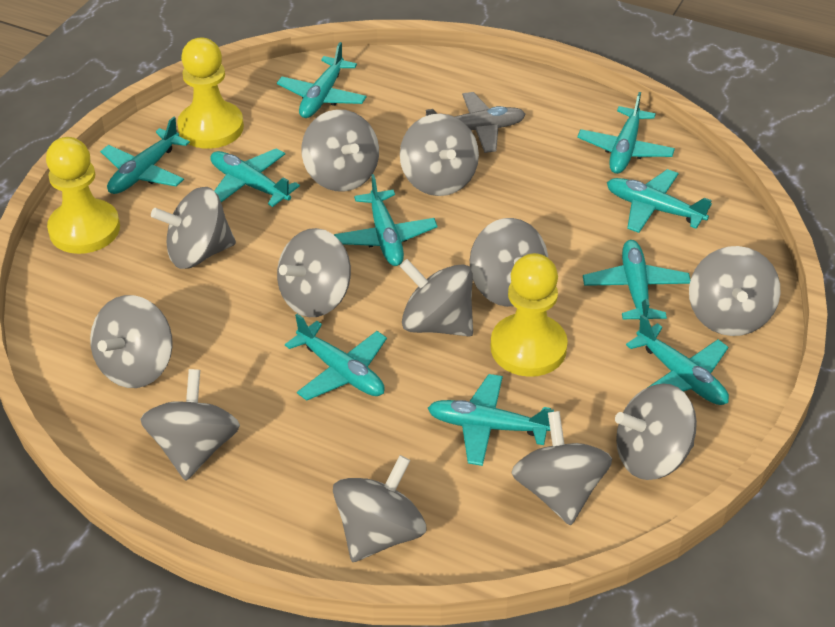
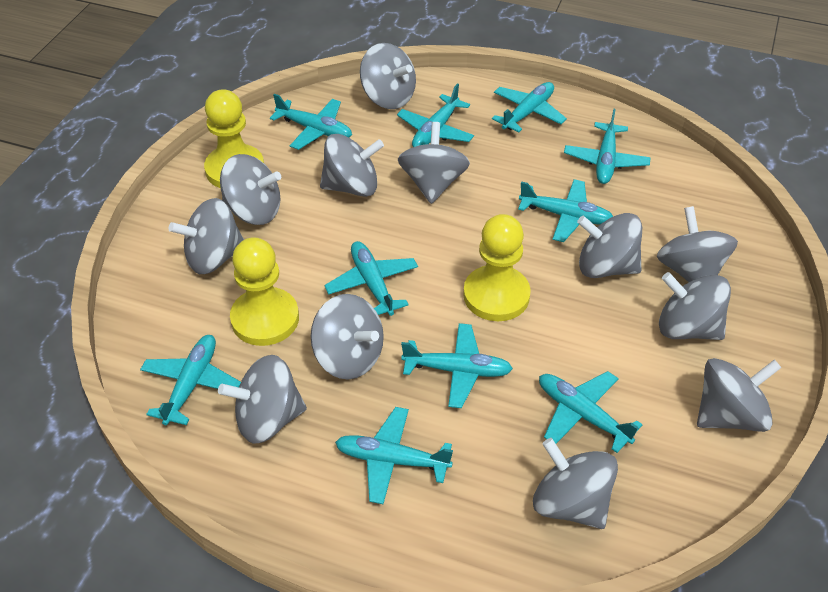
grey plane: [426,92,526,153] = 1 -> none = 0

